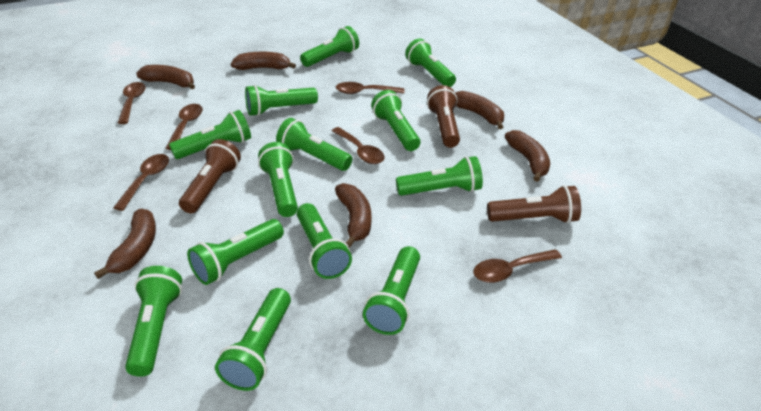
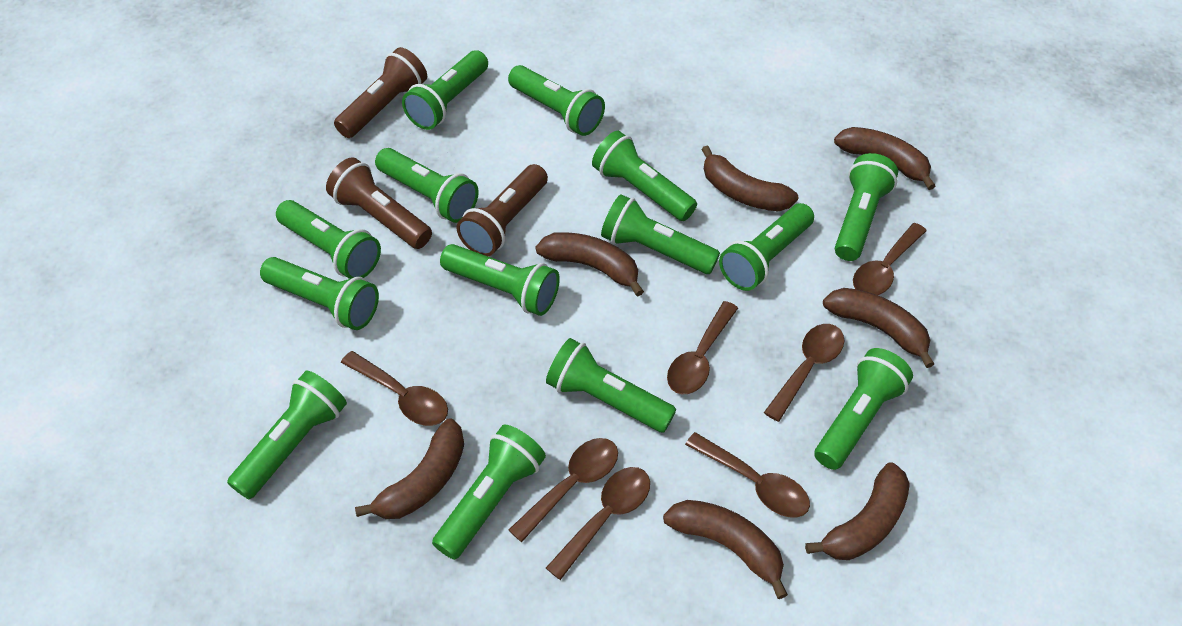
brown banana: [94,209,156,279] [136,65,195,89] [231,52,296,70] [335,183,371,248] [455,91,504,129] [505,130,550,182] = 6 -> [355,418,464,519] [536,232,644,297] [663,500,788,599] [701,146,798,211] [805,462,910,560] [823,288,934,368] [834,127,935,190] = 7
brown spoon: [113,154,169,211] [118,82,145,124] [165,104,203,150] [332,127,385,164] [336,82,404,94] [473,249,562,283] = 6 -> [341,351,448,426] [509,438,618,542] [546,467,650,580] [667,301,738,395] [685,432,810,518] [764,324,844,422] [853,223,926,295] = 7
green flashlight: [125,266,182,377] [169,110,251,159] [187,219,284,285] [215,288,291,391] [245,85,318,116] [258,142,298,217] [276,118,352,171] [297,203,352,279] [300,26,359,67] [363,246,420,335] [371,90,420,151] [396,156,483,196] [405,39,456,87] = 13 -> [227,371,347,499] [260,257,379,330] [276,200,381,279] [375,148,479,223] [402,50,488,130] [432,425,546,560] [440,244,560,316] [508,65,605,136] [546,338,676,432] [592,131,697,221] [601,194,720,274] [719,203,814,291] [814,348,913,470] [835,153,898,261] = 14

